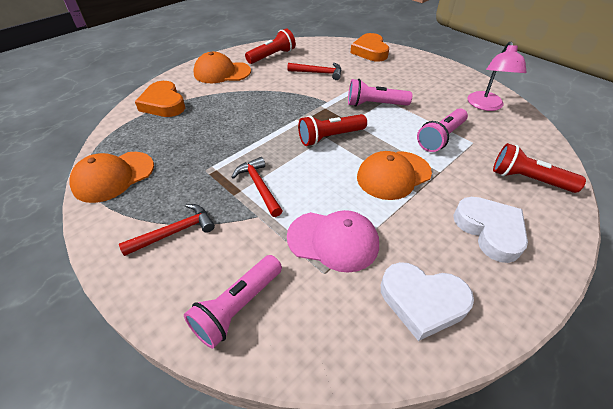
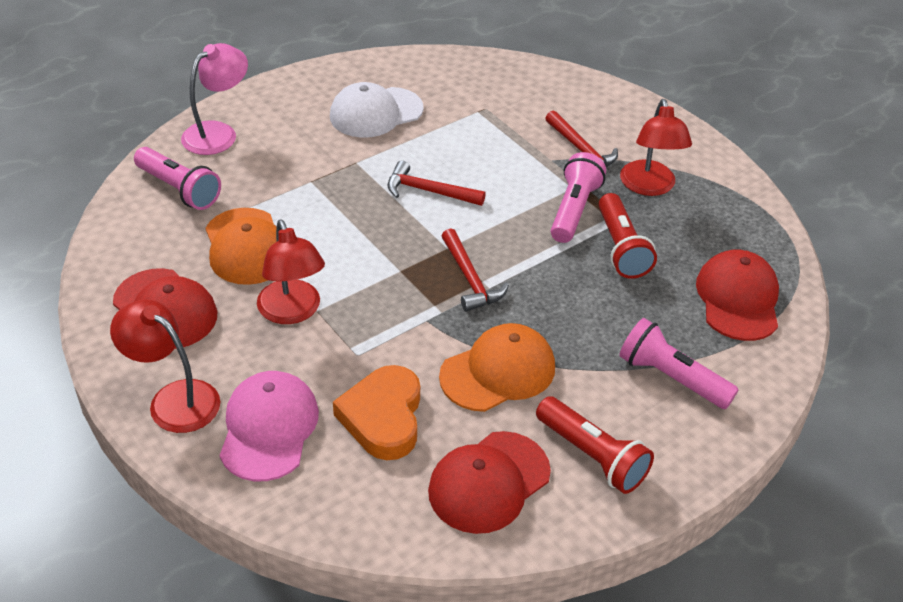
orange cap: [70,152,154,203] [194,52,251,83] [357,151,432,200] = 3 -> [206,208,277,285] [439,323,555,412] = 2
orange heart: [135,81,185,117] [350,33,389,62] = 2 -> [333,365,420,460] = 1
red cap: none = 0 -> [113,268,217,349] [428,431,551,534] [696,250,779,341] = 3
red flashlight: [245,29,296,64] [298,114,367,146] [493,143,586,193] = 3 -> [536,396,654,494] [598,193,657,279] = 2
red lamp: none = 0 -> [110,299,220,433] [257,219,325,324] [620,99,692,196] = 3
white cap: none = 0 -> [330,82,424,138] = 1
white heart: [381,262,474,341] [453,197,528,263] = 2 -> none = 0

